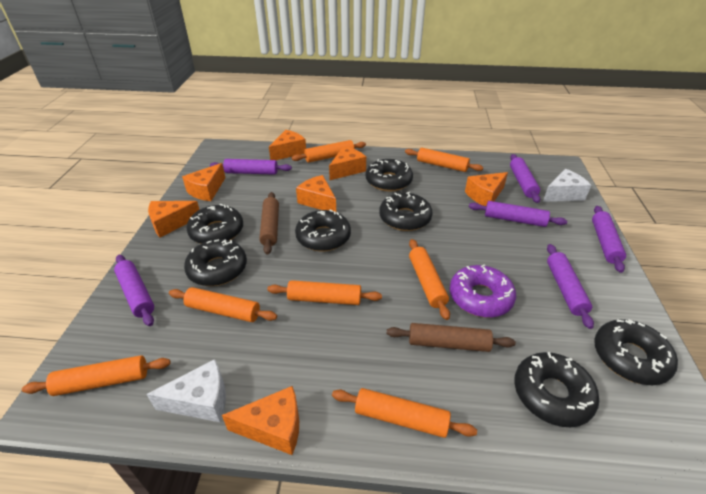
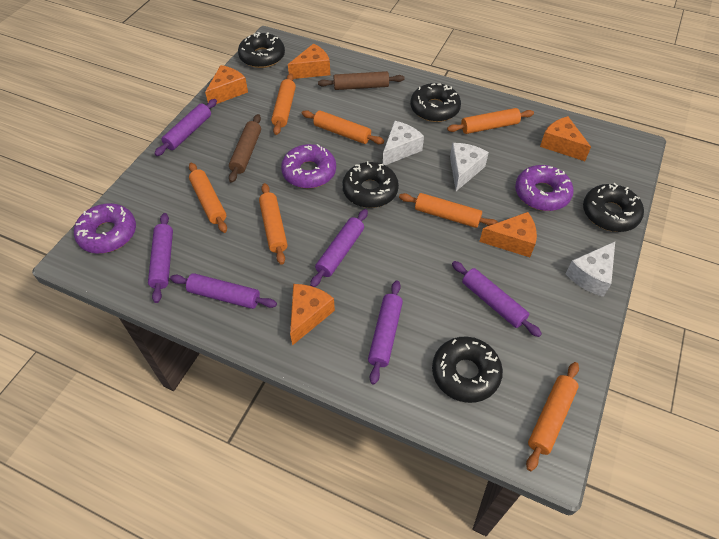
black donut: [184,239,247,286] [186,204,243,244] [295,209,351,251] [366,159,413,191] [379,192,433,231] [514,352,599,427] [594,319,678,385] = 7 -> [238,32,285,68] [342,161,399,208] [410,83,461,122] [432,337,503,403] [583,183,644,232] = 5
orange cheese: [148,201,200,238] [182,163,225,201] [222,386,299,455] [269,130,306,160] [296,175,336,212] [329,146,366,180] [465,172,508,206] = 7 -> [205,65,248,104] [288,43,330,79] [290,284,335,346] [479,212,537,257] [540,116,591,161] = 5
purple donut: [450,264,516,318] = 1 -> [74,203,136,253] [281,144,336,188] [515,165,574,211] = 3
white cheese: [146,359,226,422] [543,169,591,202] = 2 -> [383,121,424,165] [450,143,489,191] [565,242,615,297] = 3

